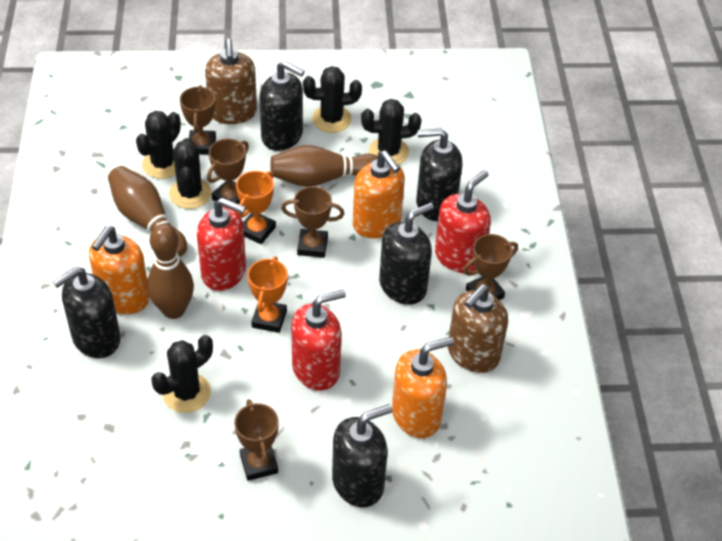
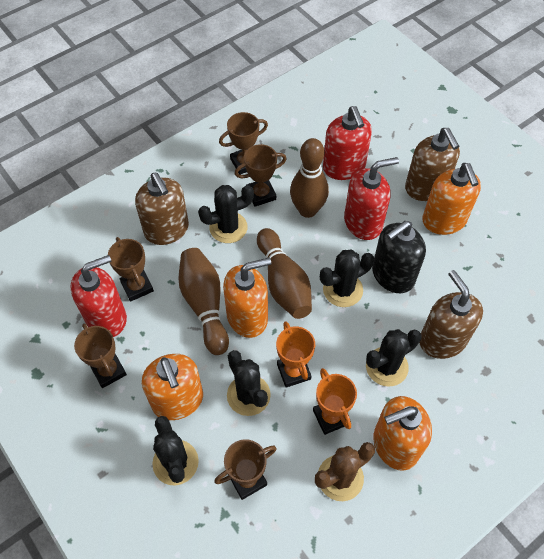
black soap dispenser: [52,267,121,358] [260,60,305,151] [332,404,393,507] [379,202,434,305] [416,128,463,221] = 5 -> [372,221,426,293] = 1
brown cactus: none = 0 -> [315,442,375,501] = 1
brown soap dispenser: [205,39,257,124] [448,284,508,373] = 2 -> [135,173,189,245] [405,128,460,201] [420,270,483,359] = 3
orange soap dispenser: [89,226,150,314] [353,150,405,238] [392,337,454,438] = 3 -> [142,354,203,420] [223,258,271,338] [373,396,432,471] [422,163,481,235] = 4

